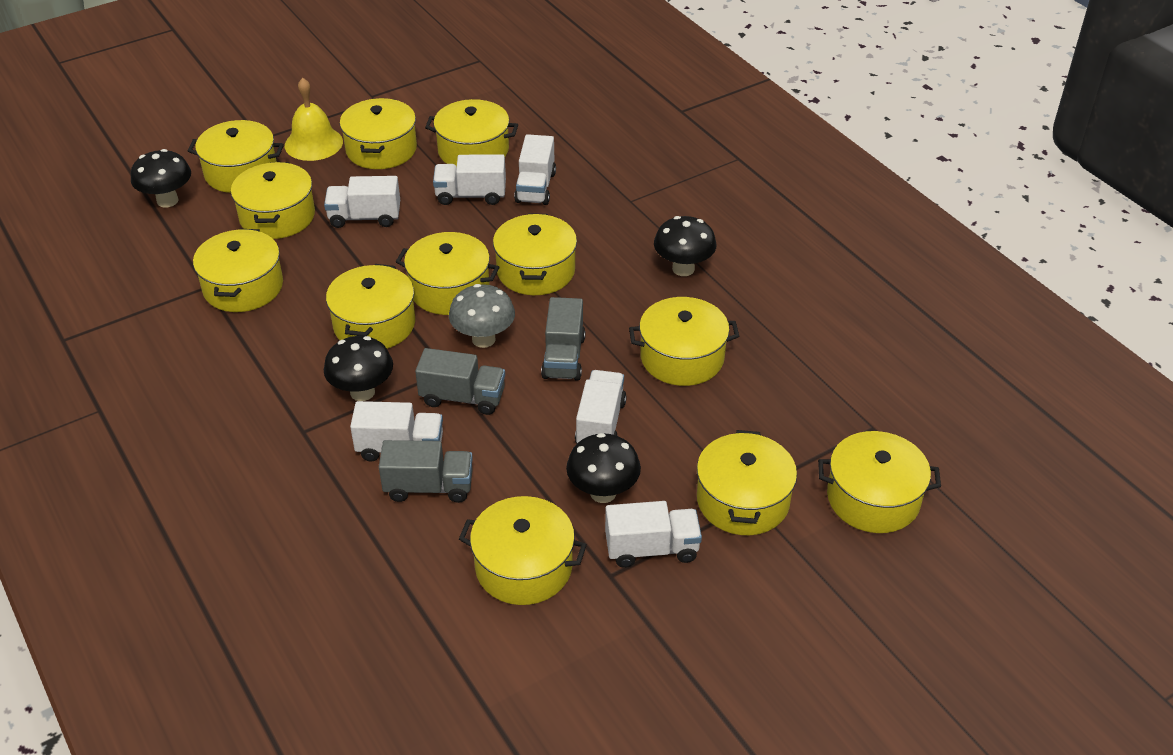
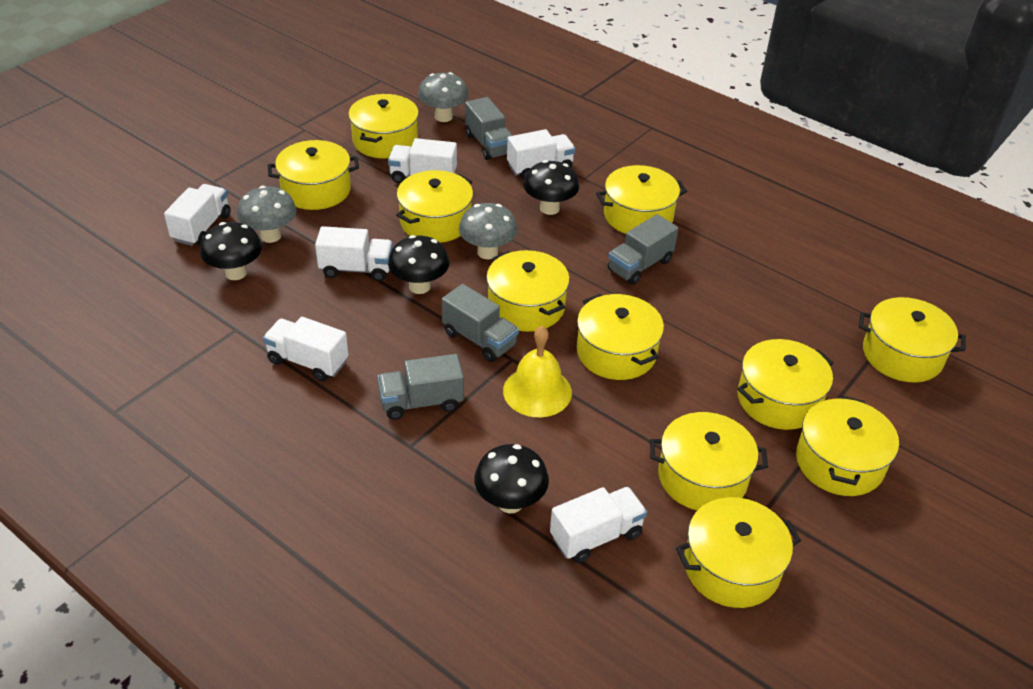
grey mushroom: [449,284,515,348] = 1 -> [237,186,297,243] [418,72,469,122] [459,203,518,259] = 3
grey truck: [379,440,473,503] [415,348,505,415] [541,297,585,380] = 3 -> [378,354,464,420] [441,284,519,362] [465,97,512,160] [608,214,678,285] = 4
yellow pot: [188,120,284,193] [193,229,283,312] [231,162,315,239] [326,264,415,349] [340,98,417,169] [396,232,499,315] [425,99,518,168] [459,496,587,605] [493,214,577,295] [629,297,739,386] [697,430,797,535] [818,431,941,533] = 12 -> [268,140,359,210] [348,94,419,158] [396,170,473,243] [486,250,570,332] [577,294,664,380] [596,165,687,234] [650,412,768,510] [676,497,801,608] [737,339,833,430] [796,396,899,496] [859,297,966,382] = 11

